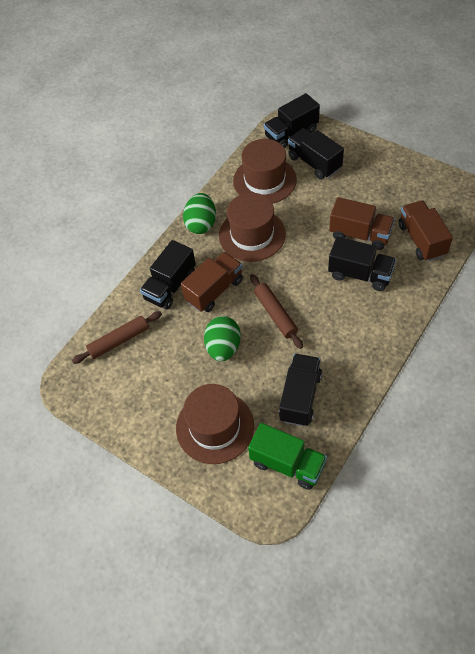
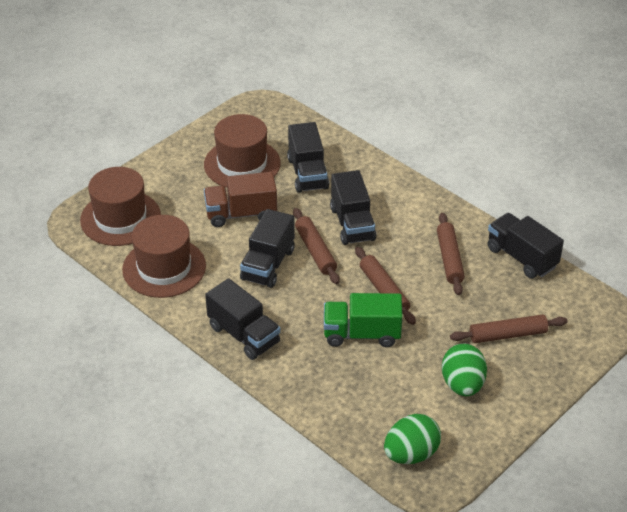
brown rolling pin: [72,311,162,364] [250,274,303,349] = 2 -> [293,208,340,284] [355,247,416,325] [437,213,465,295] [450,314,568,343] = 4
brown truck: [181,252,243,312] [329,197,395,250] [398,200,453,261] = 3 -> [204,172,277,227] = 1

